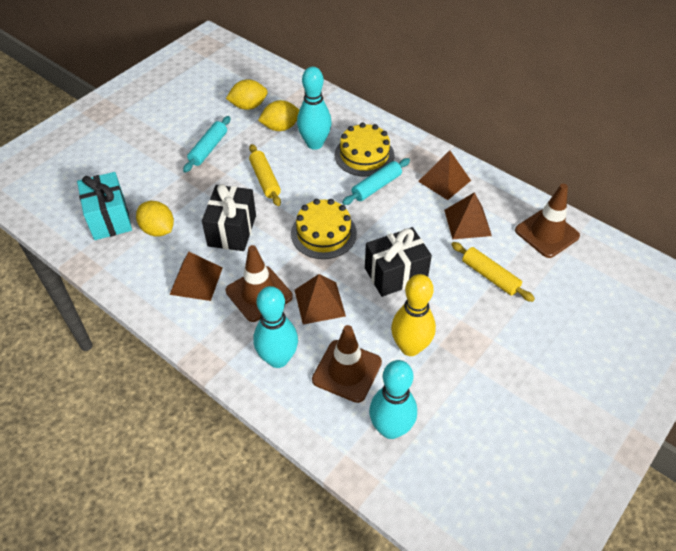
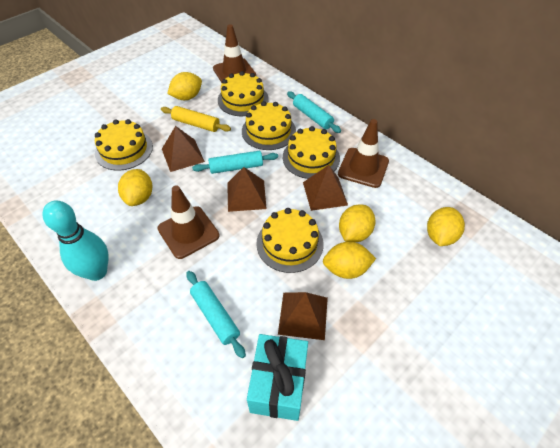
black gift: [202,184,256,251] [365,227,432,297] = 2 -> none = 0
turquoise bowling pin: [254,286,298,368] [297,67,332,150] [369,360,417,439] = 3 -> [42,200,109,281] = 1
turquoise rolling pin: [183,116,230,172] [342,158,410,205] = 2 -> [186,271,246,358] [192,151,278,174] [287,91,341,133] = 3
yellow bowling pin: [391,274,436,356] = 1 -> none = 0
yellow cake: [291,199,357,259] [335,122,395,177] = 2 -> [95,119,153,171] [218,71,269,116] [242,101,296,150] [256,208,324,273] [283,126,340,179] = 5
yellow lemon: [136,201,174,237] [226,79,268,110] [258,100,299,131] = 3 -> [118,169,152,206] [167,72,202,100] [323,242,376,279] [339,204,375,242] [427,207,465,246] = 5
yellow rolling pin: [249,144,281,206] [451,242,535,302] = 2 -> [161,106,231,132] = 1

